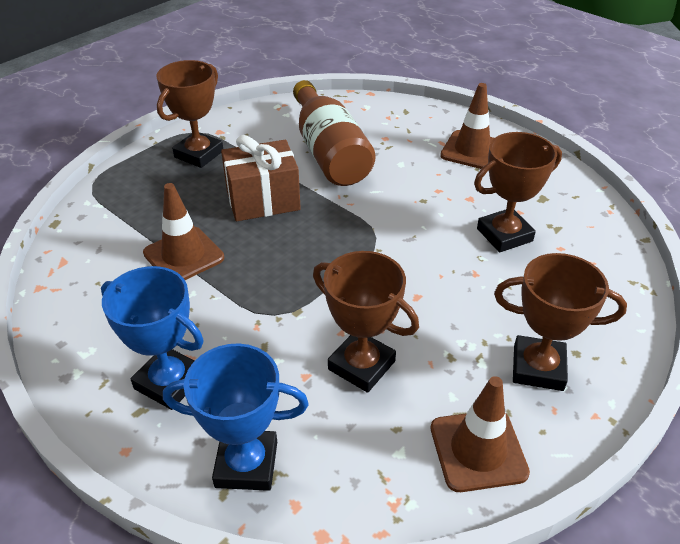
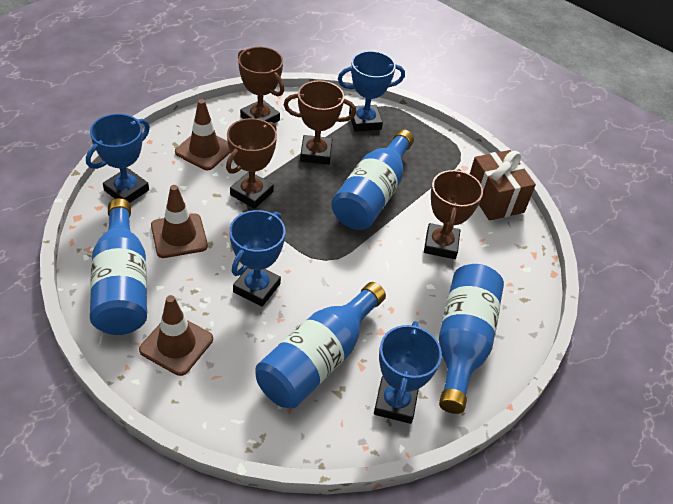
blue bottle: none = 0 -> [90,198,147,335] [256,282,386,408] [331,129,414,230] [439,264,504,414] = 4
blue trophy: [101,266,204,410] [163,344,309,491] = 2 -> [86,114,150,203] [229,210,285,307] [338,51,405,132] [374,321,442,424] = 4
brown bottle: [293,80,375,186] = 1 -> none = 0

